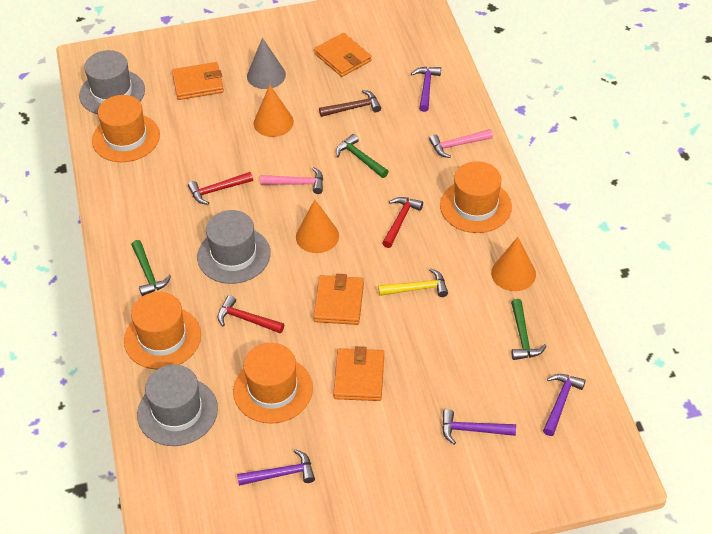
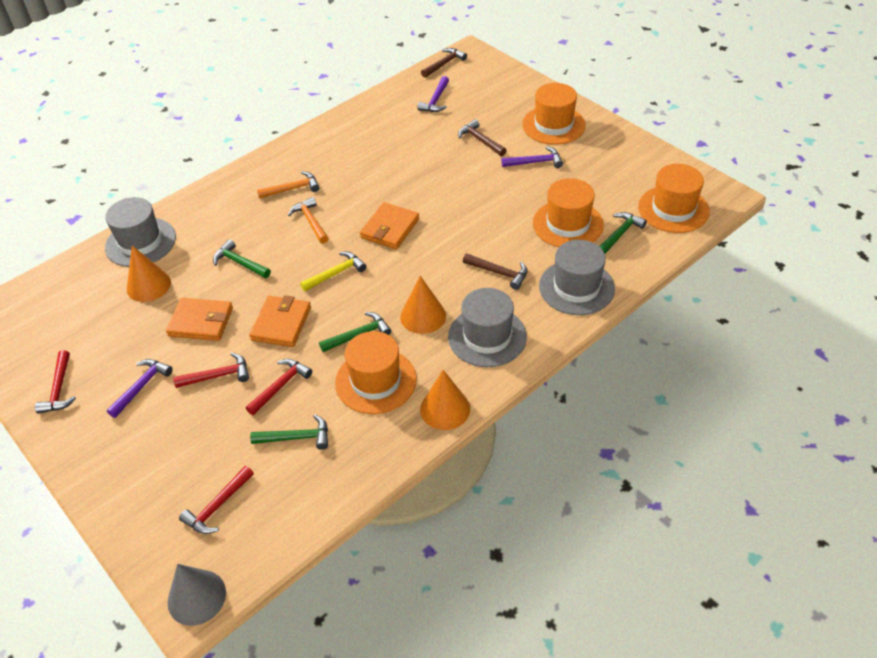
brown hammer: [319,90,381,117] = 1 -> [421,48,467,78] [458,119,507,156] [463,253,527,290] = 3
green hammer: [132,240,171,296] [336,134,389,178] [511,299,547,360] = 3 -> [213,239,271,278] [250,415,328,450] [319,312,391,352] [599,212,647,254] = 4
orange hammer: none = 0 -> [257,171,320,199] [288,197,329,244] = 2
orange wallet: [172,62,224,100] [313,274,364,325] [314,33,372,77] [333,346,384,401] = 4 -> [166,298,233,341] [249,295,311,347] [360,202,420,249] = 3
pink hammer: [260,167,323,194] [429,129,493,158] = 2 -> none = 0
purple hammer: [237,449,315,486] [411,67,441,112] [442,409,516,444] [543,374,586,436] = 4 -> [107,359,173,418] [417,76,449,112] [501,146,563,168] = 3
red hammer: [188,172,253,205] [217,295,284,334] [382,197,423,248] = 3 -> [35,350,76,414] [173,353,249,388] [179,466,254,534] [246,359,312,415] = 4

